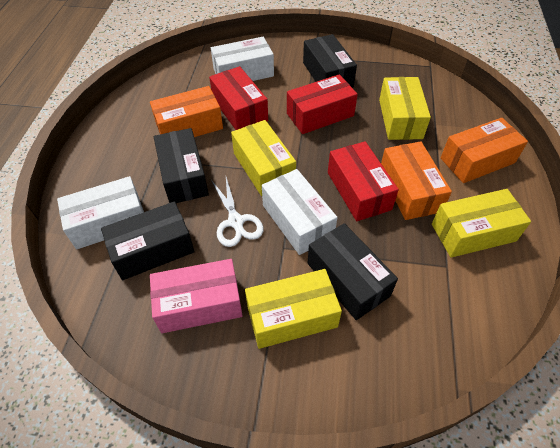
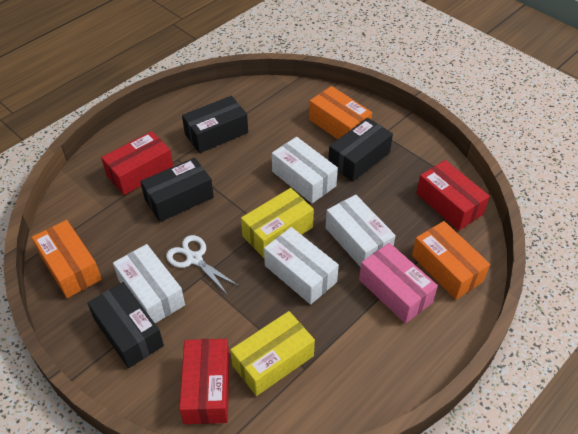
white box: [57,176,144,249] [211,37,274,81] [262,169,337,255] = 3 -> [113,244,185,323] [264,227,339,305] [272,137,338,203] [325,195,396,267] = 4
yellow box: [231,120,296,196] [245,269,342,349] [379,77,431,140] [432,189,531,258] = 4 -> [230,311,315,396] [241,188,314,258] = 2

